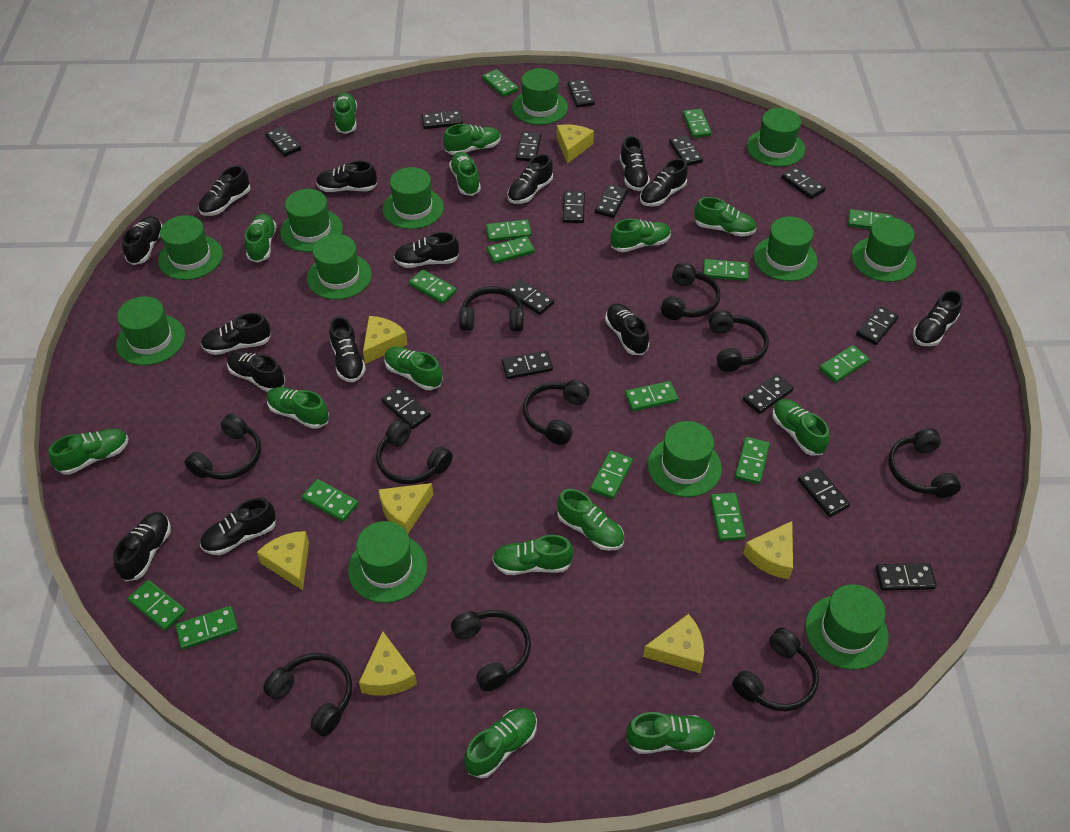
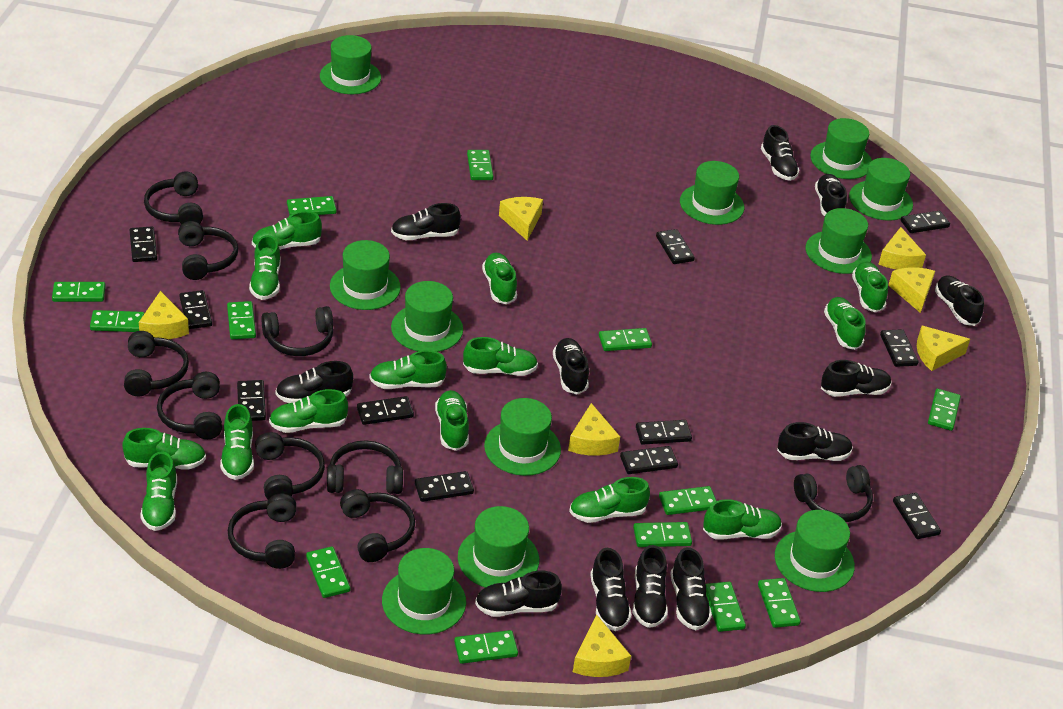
black domino: [265,126,301,157] [381,387,431,429] [422,110,463,129] [501,351,553,379] [508,279,554,315] [516,132,541,161] [563,191,585,223] [568,79,595,108] [595,184,628,218] [669,135,703,166] [743,374,794,414] [781,167,826,199] [798,468,850,517] [856,306,899,345] [875,563,937,591] = 15 -> [130,227,157,262] [179,290,212,329] [237,380,266,421] [357,396,414,425] [415,471,474,502] [620,446,678,474] [636,420,692,445] [656,229,695,264] [880,329,918,367] [893,493,941,539] [900,211,950,233] = 11
black shoe: [113,512,171,582] [122,216,163,265] [198,165,251,216] [200,498,276,555] [201,313,271,355] [227,350,285,392] [316,161,377,192] [329,316,366,382] [394,232,459,268] [507,154,553,204] [605,303,649,355] [620,136,650,191] [640,158,688,206] [913,290,963,346] = 14 -> [276,361,353,403] [391,203,461,240] [475,571,562,617] [553,338,589,395] [590,548,632,631] [633,545,668,628] [670,547,712,630] [761,125,800,181] [777,422,853,461] [815,174,847,216] [821,360,891,397] [935,276,984,326] = 12
green domino: [128,580,186,631] [176,606,238,650] [302,479,359,522] [409,270,457,304] [482,69,518,97] [486,220,532,242] [487,236,535,264] [590,451,633,499] [625,381,678,411] [683,109,712,138] [703,259,749,281] [710,493,746,541] [735,437,770,484] [819,345,869,383] [848,209,893,229] = 15 -> [52,282,106,302] [90,310,144,332] [227,301,256,339] [287,196,337,215] [306,546,350,598] [454,630,518,664] [467,150,493,180] [599,328,652,351] [633,522,692,547] [659,486,716,515] [706,582,746,632] [758,578,801,628] [928,389,961,431] = 13
green hat: [116,296,185,365] [158,215,223,280] [280,189,343,252] [307,234,372,300] [348,521,427,603] [383,167,444,229] [512,68,568,125] [648,421,722,497] [747,108,805,167] [754,216,818,281] [805,584,889,669] [851,217,916,282] = 12 -> [320,35,381,94] [330,240,401,310] [382,548,466,635] [391,281,463,352] [458,506,539,588] [484,398,561,476] [680,161,744,225] [775,510,855,592] [806,208,872,274] [810,118,872,179] [849,158,913,221] = 11

